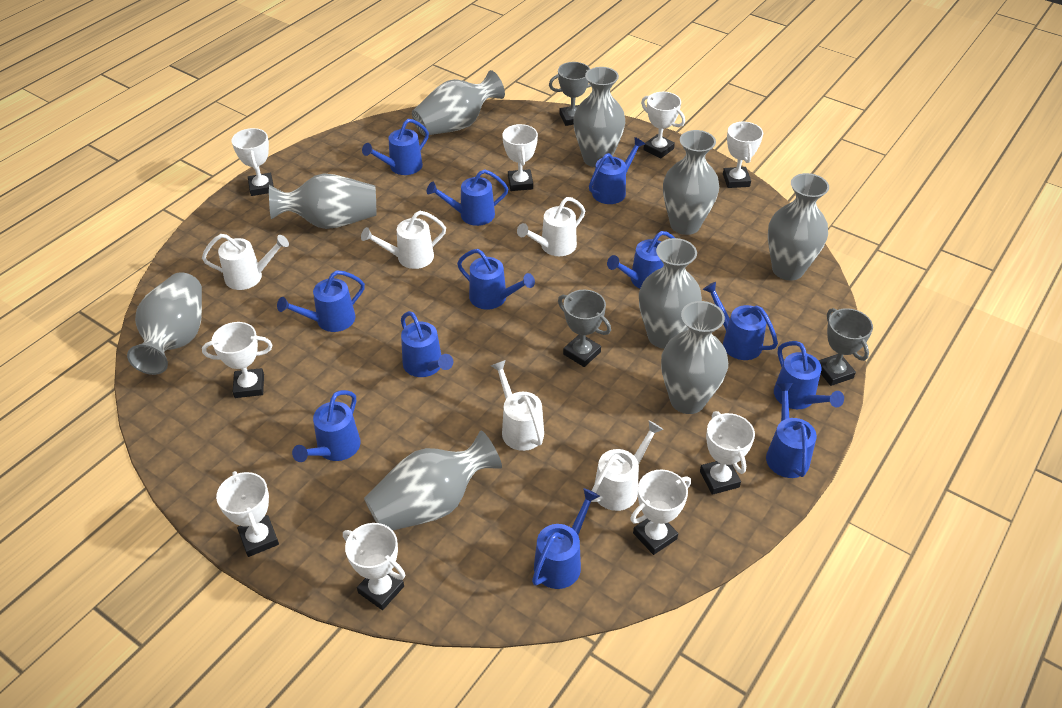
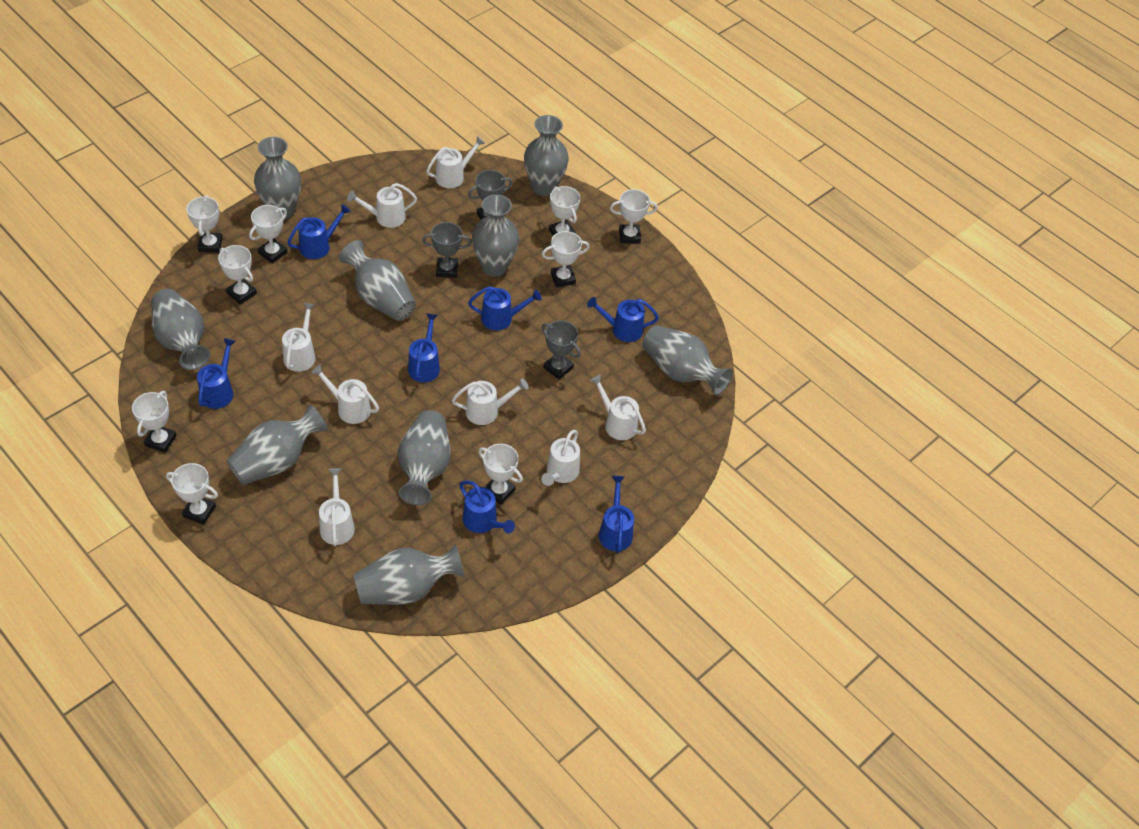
blue watering can: [277,270,365,332] [292,390,361,462] [362,119,429,175] [401,311,453,377] [427,169,509,226] [457,249,535,309] [532,488,600,589] [589,137,645,204] [607,231,675,289] [703,282,778,360] [766,383,817,478] [774,341,844,409] = 12 -> [197,338,236,409] [287,204,351,259] [408,313,440,382] [459,481,515,533] [468,286,542,331] [587,297,659,342] [599,476,634,553] = 7
white watering can: [202,234,289,290] [361,211,446,269] [491,360,544,451] [517,197,585,256] [591,420,663,511] = 5 -> [282,302,316,372] [311,365,379,424] [319,468,355,546] [347,183,417,228] [426,136,485,188] [452,378,529,425] [541,430,580,486] [590,375,646,440] = 8

